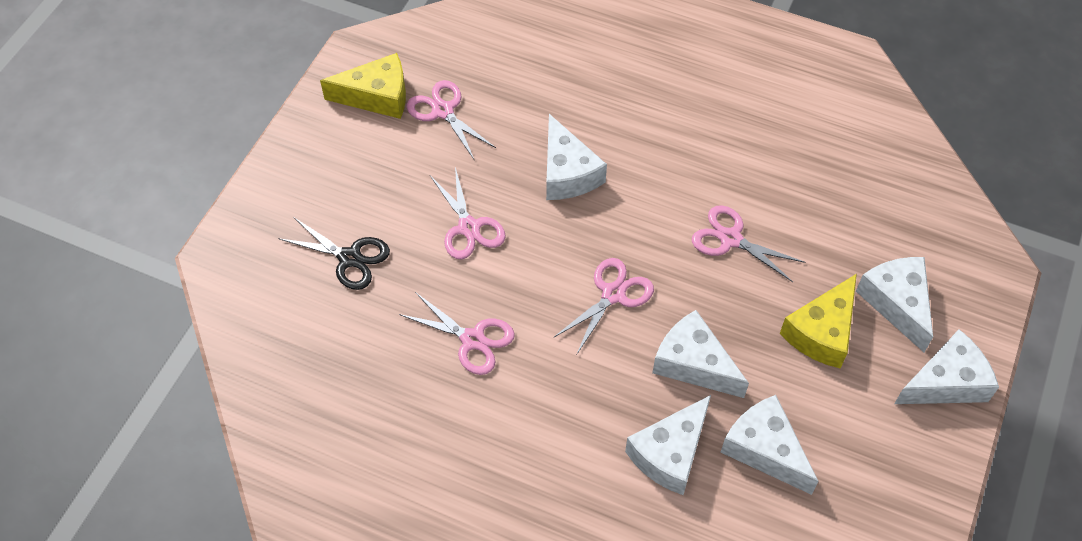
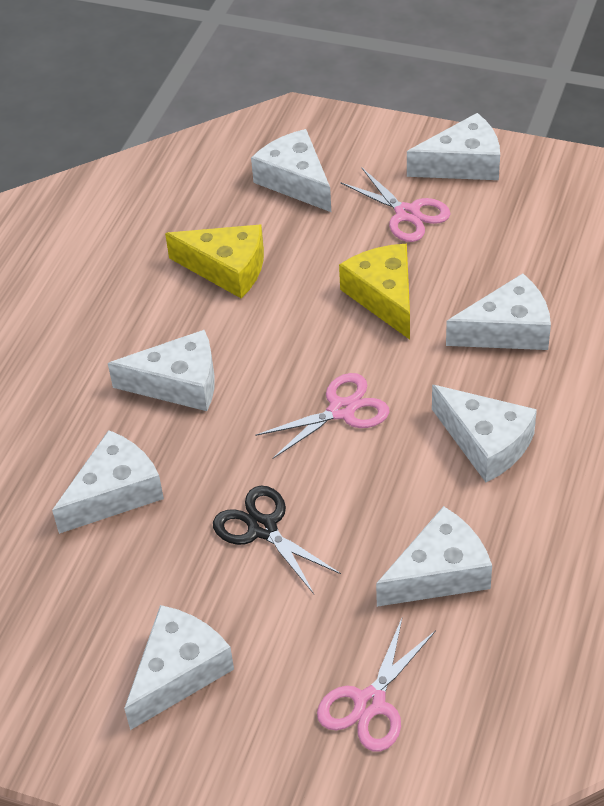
pink scissors: [399,292,515,375] [406,80,496,161] [430,167,506,259] [553,258,654,355] [692,205,805,282] = 5 -> [255,373,389,459] [317,616,436,752] [341,167,450,242] = 3
white cheese: [546,114,607,200] [625,395,711,495] [652,310,749,398] [720,395,819,495] [856,257,933,352] [894,329,999,404] = 6 -> [52,430,164,534] [108,330,215,411] [124,605,234,730] [251,129,331,212] [376,506,492,607] [407,113,500,180] [432,385,537,482] [446,273,551,350] = 8

